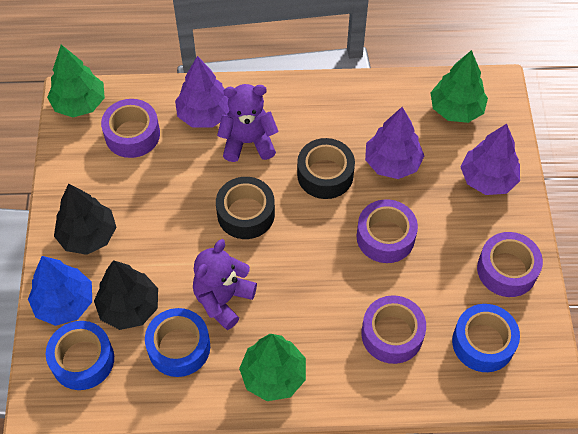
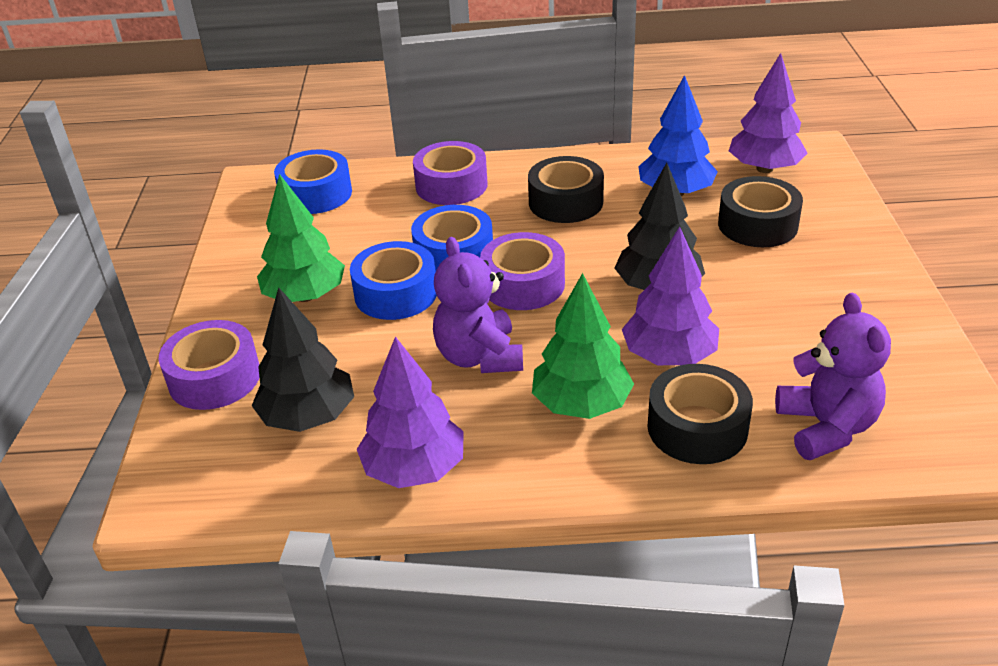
black tape: [216,177,275,239] [297,138,355,199] = 2 -> [528,156,604,223] [648,364,753,464] [718,176,803,247] = 3
green tree: [47,45,105,117] [239,334,306,401] [430,50,488,123] = 3 -> [257,174,345,302] [532,273,634,419] = 2
purple tape: [101,99,160,158] [356,199,418,263] [361,295,426,364] [477,232,543,297] = 4 -> [159,320,260,410] [413,141,487,205] [480,232,565,310] = 3

